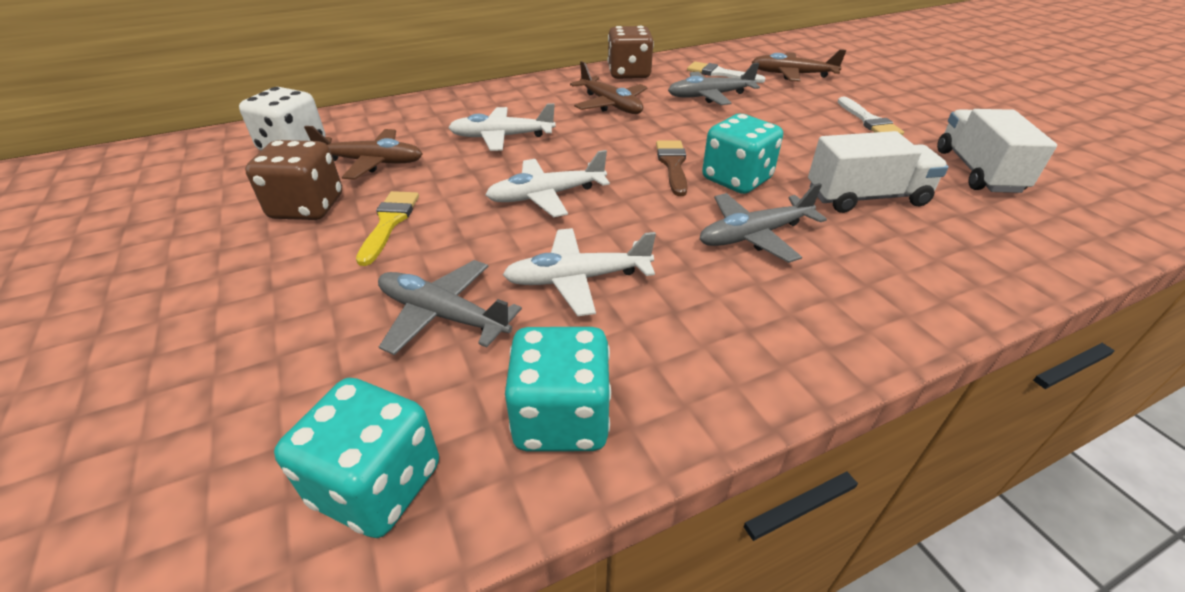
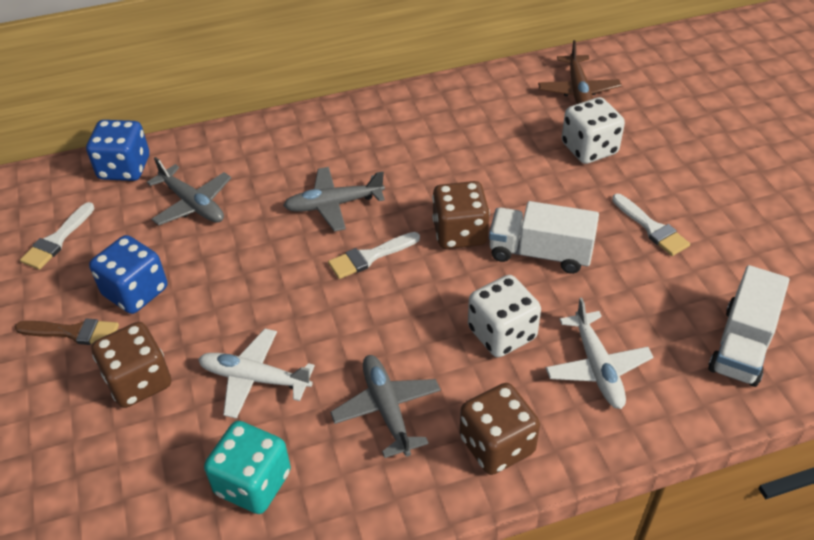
blue dice: none = 0 -> [86,120,149,181] [89,235,167,314] = 2
brown dice: [245,140,342,220] [608,26,654,79] = 2 -> [91,322,171,408] [432,181,490,249] [460,383,540,475] = 3
brown plane: [304,126,422,180] [570,61,648,114] [752,49,846,82] = 3 -> [538,40,621,104] = 1
turquoise dice: [274,378,439,538] [505,327,611,451] [702,114,783,194] = 3 -> [204,421,291,514] = 1
white brush: [687,62,765,83] [838,96,904,135] = 2 -> [20,202,95,270] [328,232,420,279] [612,194,690,256] = 3
white dice: [239,87,326,151] = 1 -> [468,275,541,357] [561,97,625,164] = 2
white plane: [448,103,556,151] [485,150,610,217] [503,228,656,316] = 3 -> [198,329,315,419] [546,298,654,409] = 2
yellow brush: [356,191,419,266] = 1 -> none = 0

